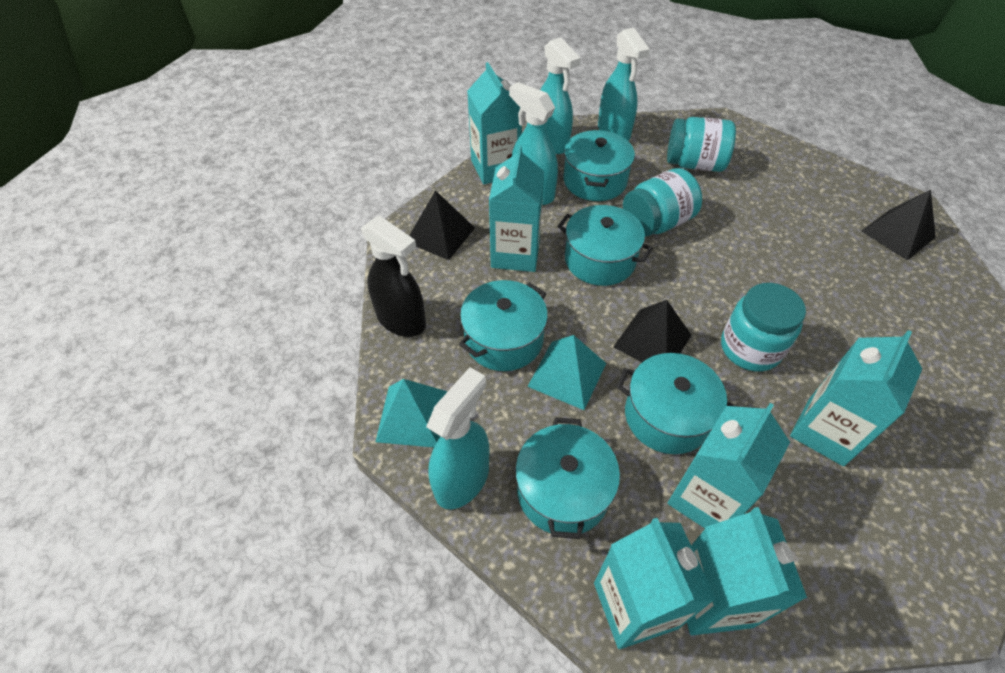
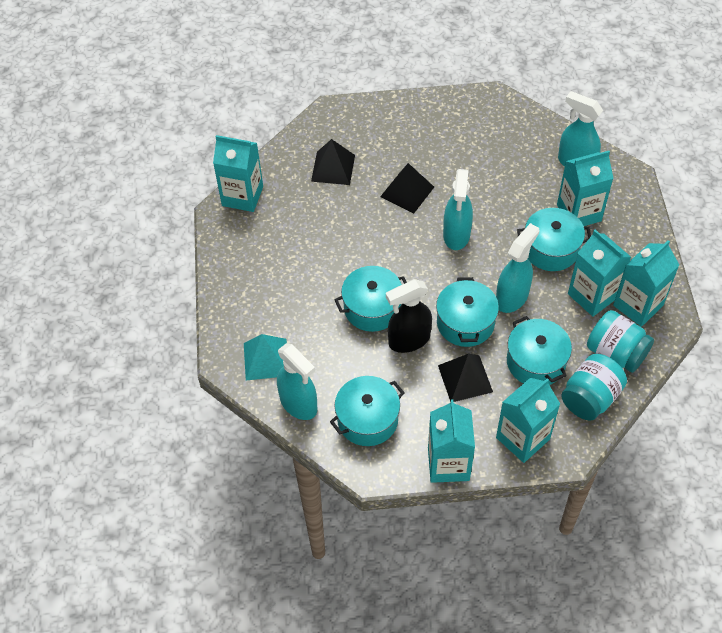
turquoise jar: [623,168,702,237] [667,117,736,172] [721,283,806,372] = 3 -> [561,354,627,421] [587,310,654,373] = 2
turquoise pyramid: [376,379,448,447] [527,335,606,410] = 2 -> [244,334,287,380] = 1

